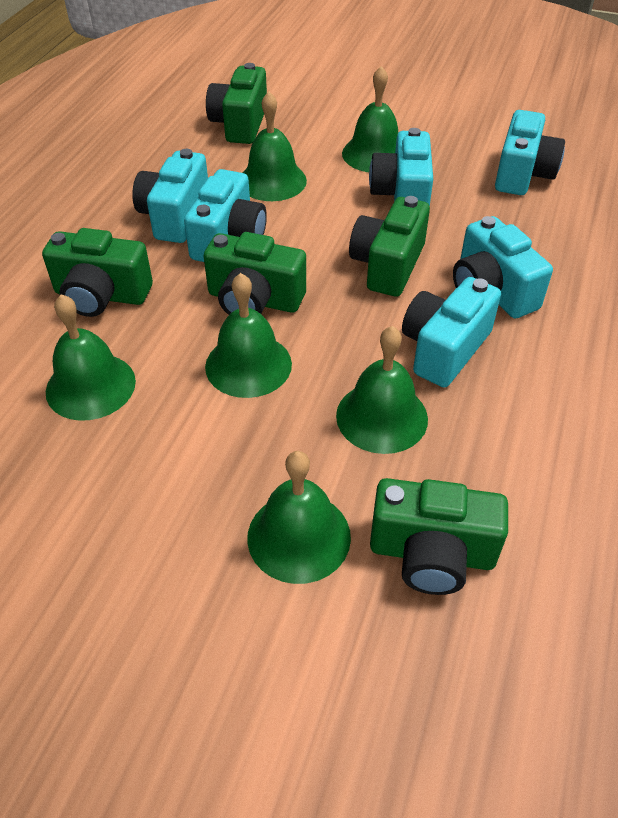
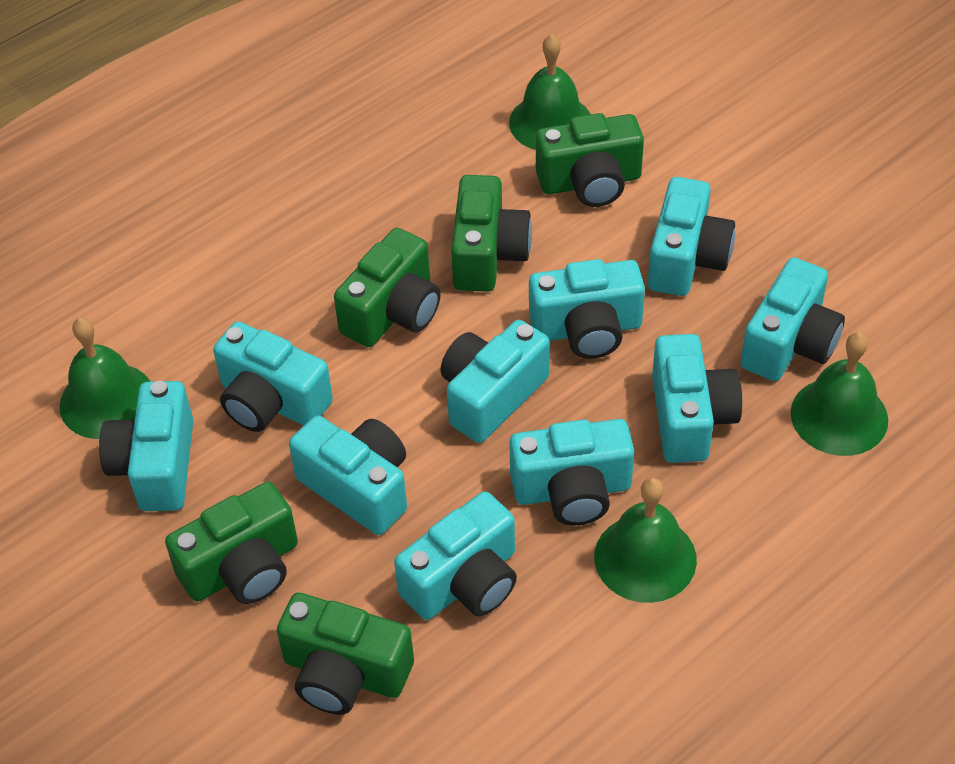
green bell: [46,294,136,421] [205,273,292,398] [243,92,307,201] [247,451,351,584] [336,326,428,454] [342,66,398,172] = 6 -> [59,318,151,439] [509,34,591,150] [594,478,697,603] [791,332,888,456] = 4
turquoise camera: [132,149,208,243] [184,169,267,262] [369,128,433,206] [402,277,501,387] [453,216,553,318] [495,110,565,195] = 6 -> [99,381,193,511] [213,322,333,432] [289,416,407,535] [394,491,517,620] [441,320,550,443] [510,419,634,526] [529,259,645,359] [648,177,735,296] [652,334,742,463] [740,257,845,381] = 10

